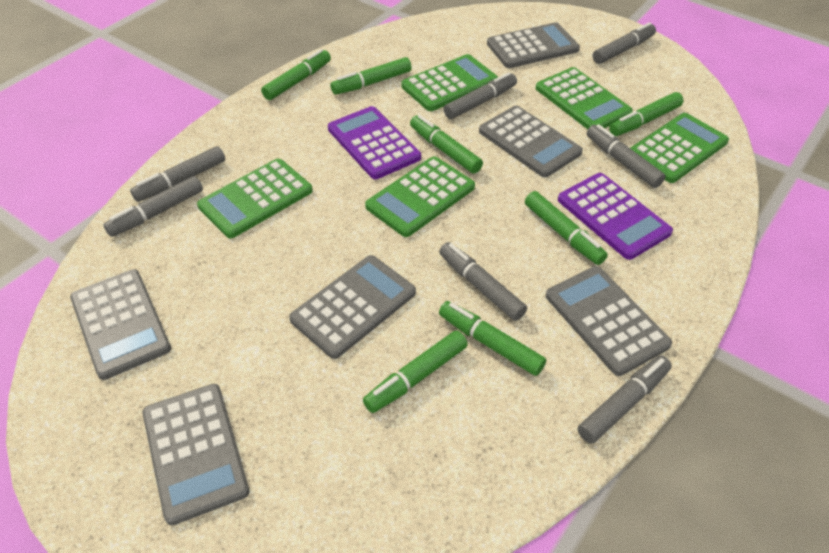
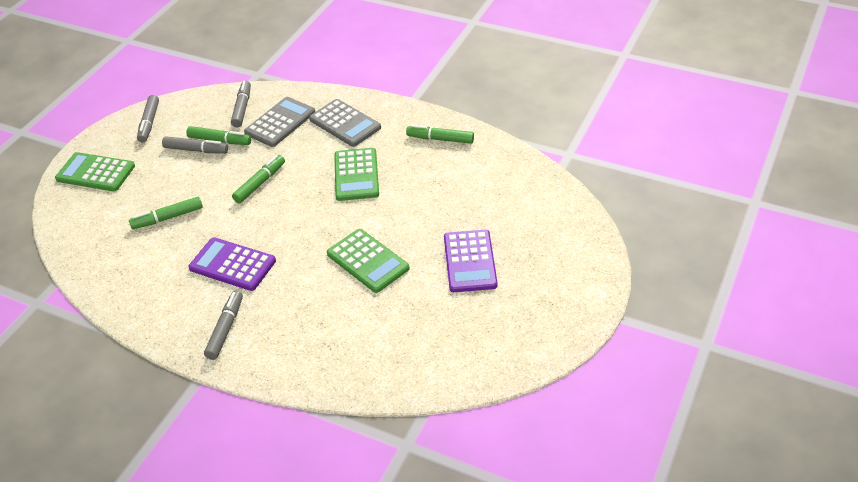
green calculator: [197,159,313,239] [365,156,475,237] [401,54,498,111] [536,67,633,129] [630,113,729,183] = 5 -> [55,152,135,192] [327,229,410,293] [334,148,379,201] = 3
green marker: [261,49,331,100] [330,57,412,95] [363,330,468,413] [410,115,483,174] [439,301,546,376] [525,191,608,265] [609,92,684,136] = 7 -> [129,197,203,229] [186,126,251,145] [232,155,285,203] [406,125,474,144] = 4
grey calculator: [70,269,171,380] [142,384,250,525] [289,255,416,359] [479,106,583,177] [487,22,580,68] [546,266,672,376] = 6 -> [244,97,315,147] [309,99,381,147] = 2
grey marker: [103,176,203,237] [130,146,225,202] [439,242,527,321] [444,72,517,119] [578,356,672,444] [587,124,666,188] [593,22,656,64] = 7 -> [137,95,159,143] [162,136,228,154] [204,291,243,360] [231,81,251,127] = 4

